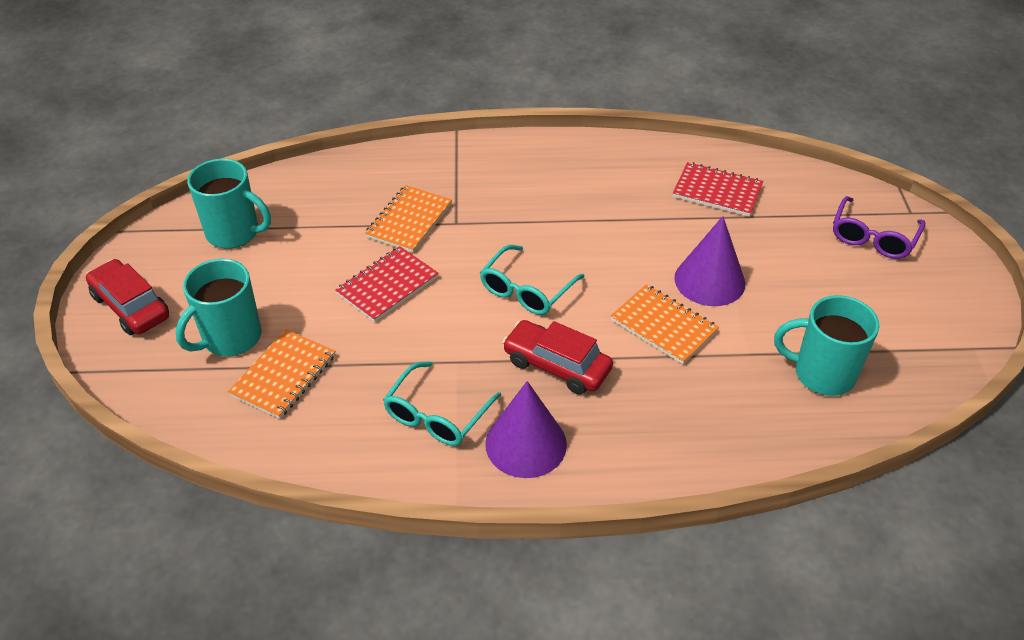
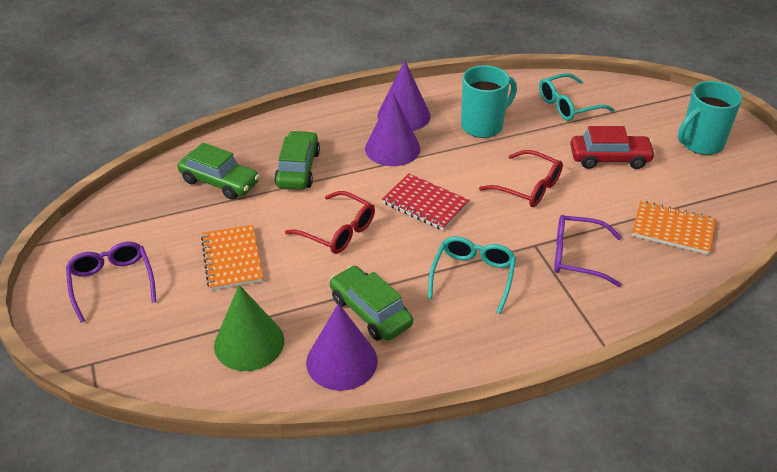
green car: none = 0 -> [178,142,260,200] [274,131,320,190] [329,265,413,341] = 3
green cone: none = 0 -> [214,285,284,371] = 1
orange notebook: [228,329,335,419] [365,185,452,253] [611,284,719,364] = 3 -> [201,225,263,290] [632,201,716,255] = 2
purple cone: [485,381,567,478] [674,216,745,306] = 2 -> [306,303,378,391] [365,93,420,166] [377,60,431,131] = 3
purple glasses: [833,196,925,259] = 1 -> [66,242,156,323] [554,215,622,287] = 2
red car: [86,259,169,335] [502,320,613,395] = 2 -> [570,126,656,169] = 1
red glasses: none = 0 -> [285,191,375,254] [479,150,563,207] = 2
red notebook: [335,246,439,322] [673,162,763,217] = 2 -> [382,173,469,231] = 1
turquoise mug: [176,259,262,356] [187,159,271,249] [774,295,880,396] = 3 -> [461,65,517,138] [678,81,742,155] = 2

